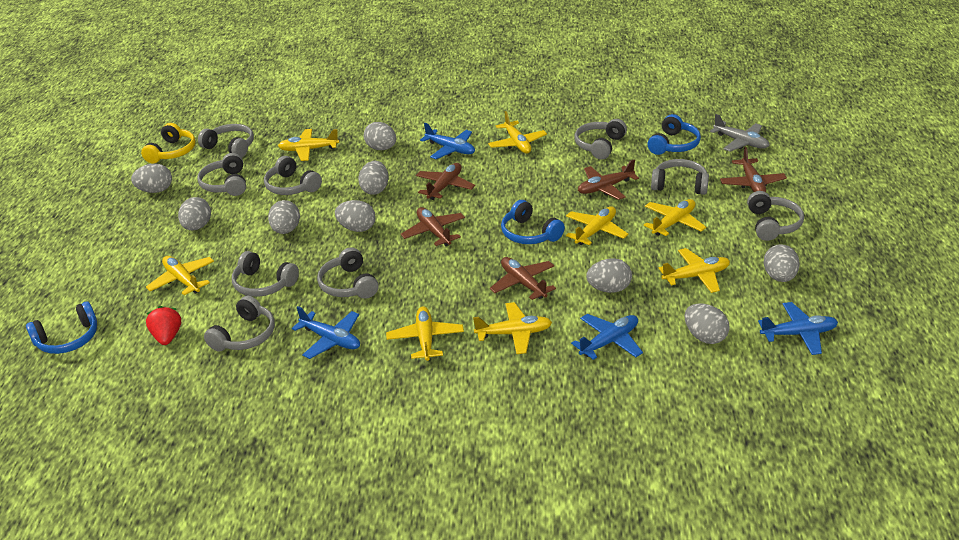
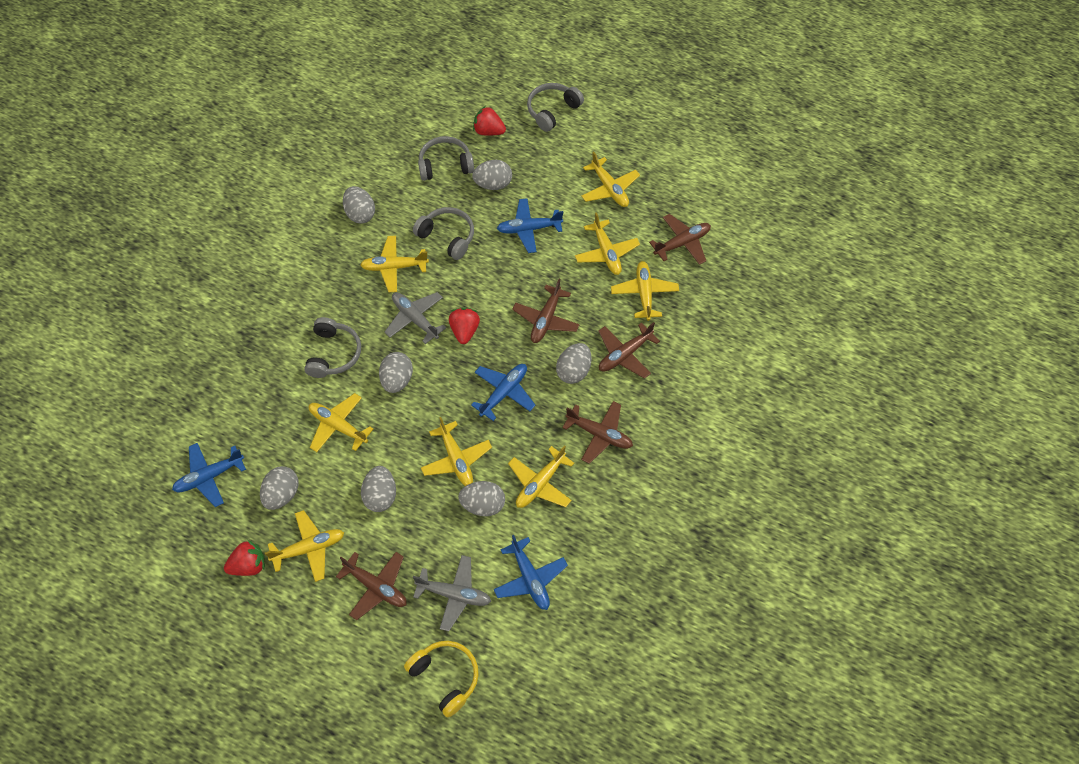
blue headphones: [26,301,97,354] [501,200,565,244] [648,114,701,155] = 3 -> none = 0
grey egg: [131,163,172,193] [178,197,211,230] [268,200,300,234] [335,200,376,232] [358,161,389,195] [364,122,396,150] [586,258,632,293] [684,303,730,344] [764,244,800,282] = 9 -> [260,466,299,510] [343,186,375,224] [361,466,396,512] [379,352,413,393] [458,481,505,516] [472,160,512,190] [556,343,591,384] = 7
grey headphones: [197,153,246,196] [198,124,254,158] [204,296,275,352] [232,251,299,297] [264,156,322,195] [317,247,379,299] [575,119,627,160] [651,159,709,195] [747,191,804,241] = 9 -> [304,317,361,378] [413,207,474,260] [418,136,474,181] [527,83,584,132] = 4
grey plane: [710,114,770,151] = 1 -> [385,292,447,344] [413,555,491,631] = 2
red strawberry: [146,306,181,345] = 1 -> [224,540,265,576] [449,308,480,344] [473,106,506,136] = 3

